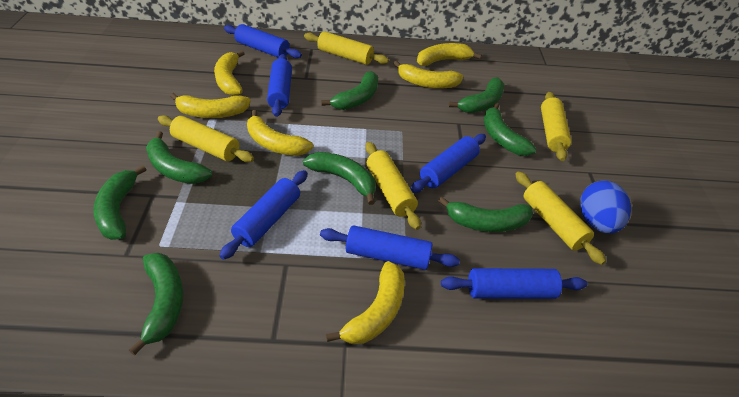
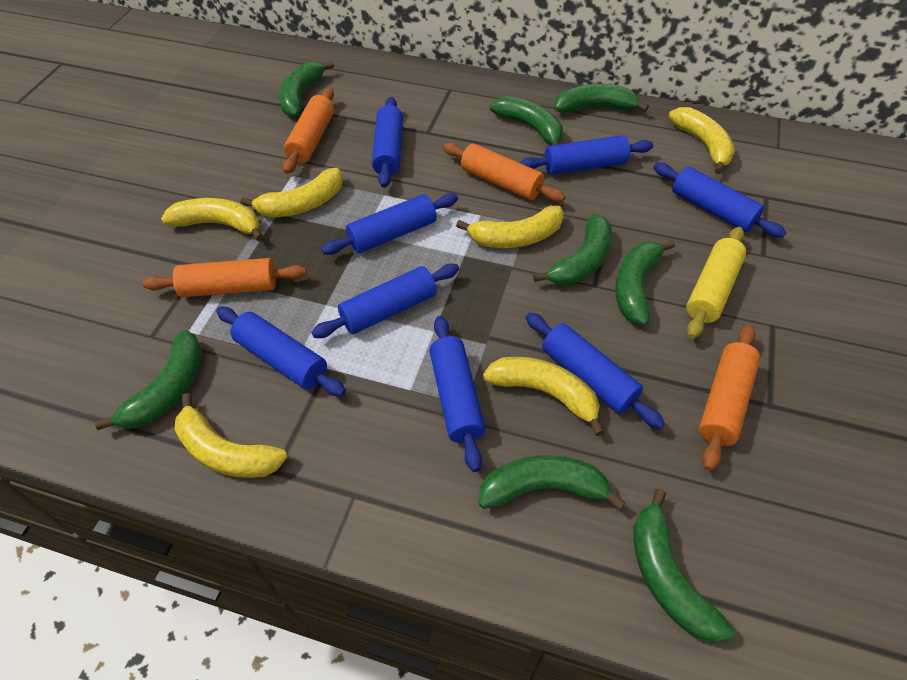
blue egg: [580,181,631,233] = 1 -> none = 0
blue rolling pin: [220,170,307,260] [224,24,302,58] [267,54,292,117] [320,225,460,270] [411,134,486,193] [441,268,587,299] = 6 -> [216,307,346,397] [311,264,459,338] [321,194,458,255] [372,97,403,188] [429,316,486,472] [520,135,653,175] [526,313,665,429] [654,163,786,238] = 8
orange rolling pin: none = 0 -> [142,258,307,297] [283,88,334,174] [443,143,565,202] [699,325,760,471] = 4
yellow rolling pin: [158,115,254,162] [304,31,389,65] [365,142,421,230] [515,171,606,265] [541,92,571,161] = 5 -> [686,227,746,339] = 1

